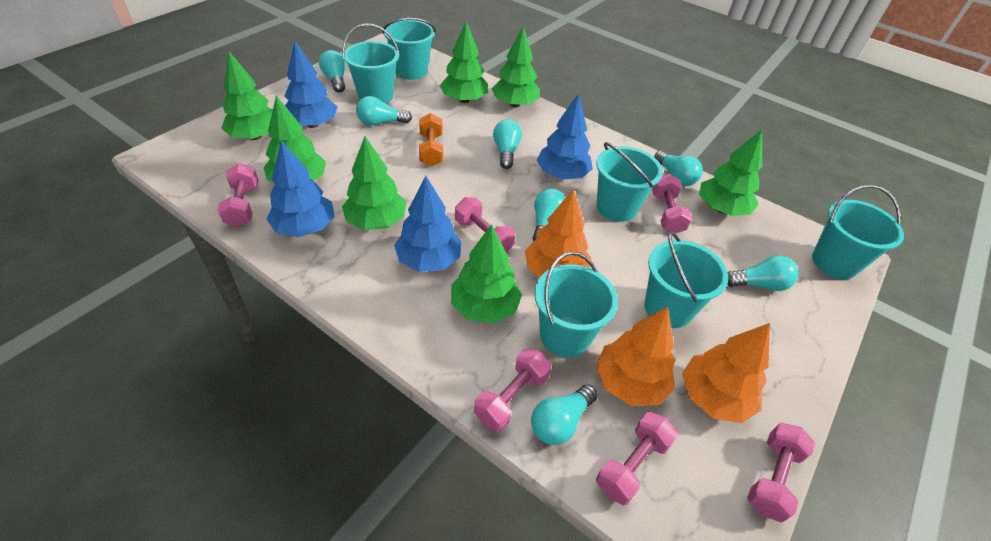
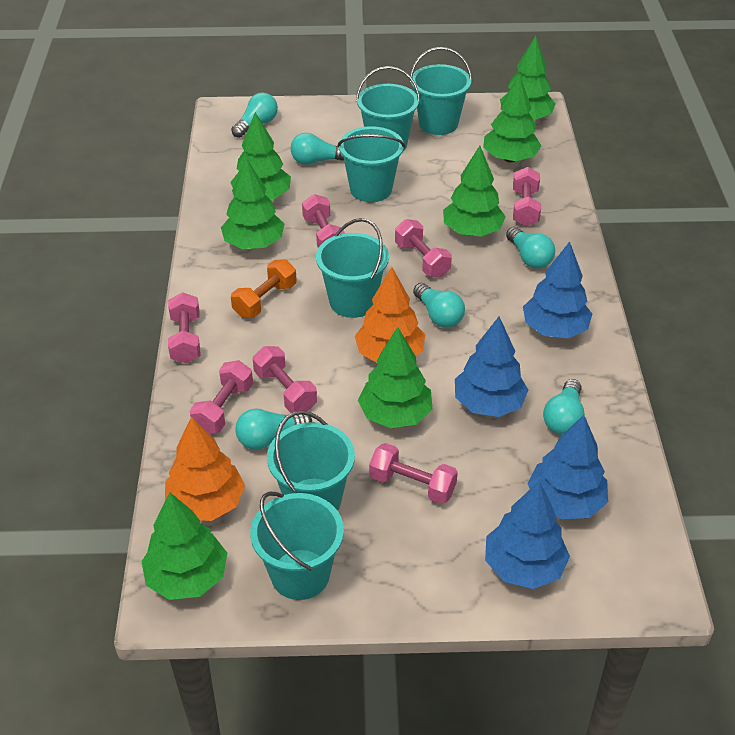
orange tree: [525,189,591,277] [596,306,675,406] [682,323,770,423] = 3 -> [165,416,245,521] [355,267,425,363] = 2
pink dumbbell: [218,163,259,227] [455,197,515,253] [474,348,551,431] [596,412,678,505] [652,174,692,233] [747,423,815,523] = 6 -> [168,292,200,363] [190,360,253,434] [253,346,317,413] [302,194,345,248] [369,443,458,504] [395,219,452,278] [513,167,541,226] = 7
turquoise light bulb: [319,50,346,92] [356,96,412,126] [493,120,522,169] [531,384,598,445] [533,189,565,241] [654,150,703,186] [727,255,798,291] = 7 -> [231,93,278,138] [235,408,312,450] [291,133,344,165] [413,283,465,328] [506,227,555,269] [543,379,585,434] = 6

